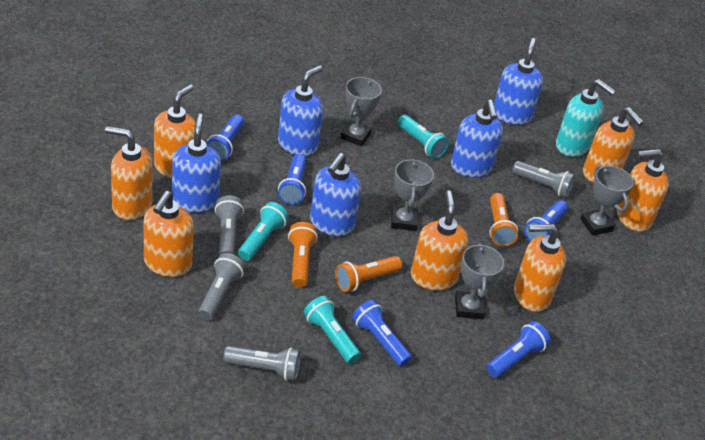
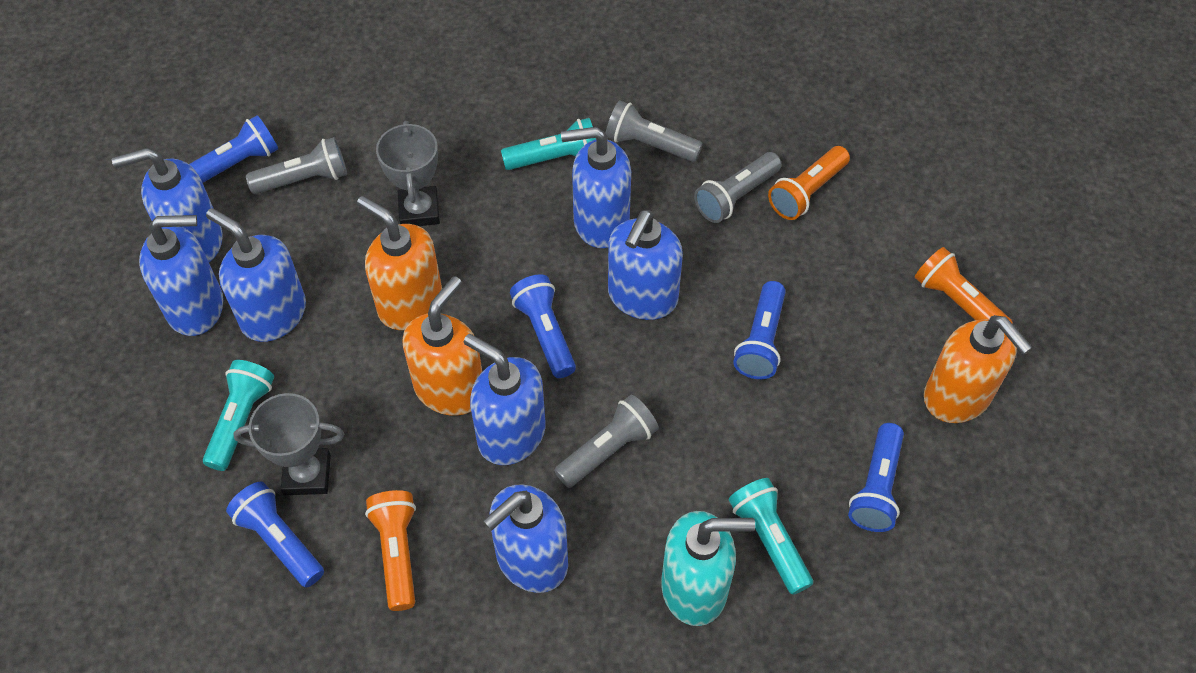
blue soap dispenser: [172,114,221,213] [278,65,323,156] [310,153,361,236] [451,99,503,178] [494,38,543,125] = 5 -> [112,148,223,262] [139,215,223,336] [206,208,306,342] [464,334,546,465] [483,484,568,593] [561,127,631,248] [608,210,683,320] = 7
grey trophy: [341,77,382,146] [391,159,434,231] [455,243,504,319] [580,165,634,236] = 4 -> [234,393,344,495] [376,121,440,226] = 2
orange soap dispenser: [105,126,152,220] [144,191,194,277] [154,84,195,179] [411,191,468,290] [514,224,566,312] [583,107,644,183] [617,149,669,232] = 7 -> [357,196,442,330] [402,276,482,416] [924,315,1032,423] = 3

